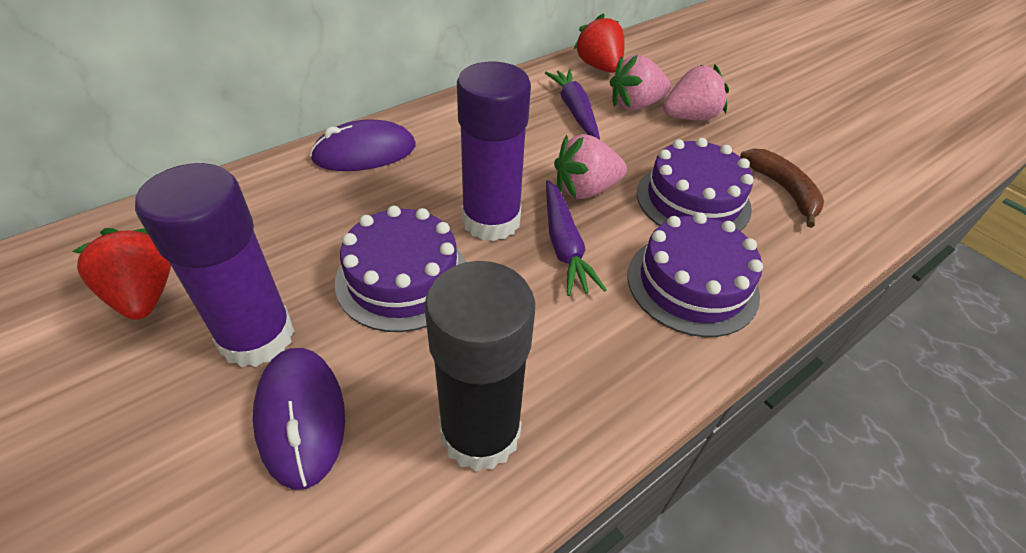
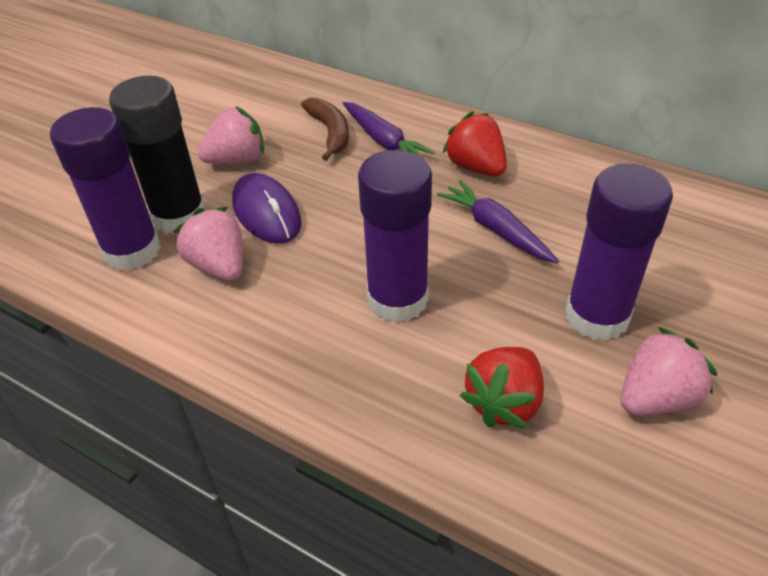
purple cake: [335,206,466,332] [628,212,763,337] [637,138,753,231] = 3 -> none = 0
purple glue stick: [135,163,294,367] [457,62,531,241] = 2 -> [50,107,161,271] [358,150,432,323] [565,164,673,341] = 3
purple mouse: [253,348,345,490] [310,119,415,171] = 2 -> [232,173,302,244] = 1

